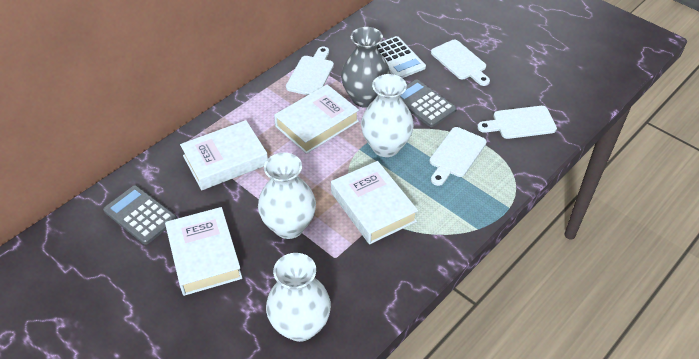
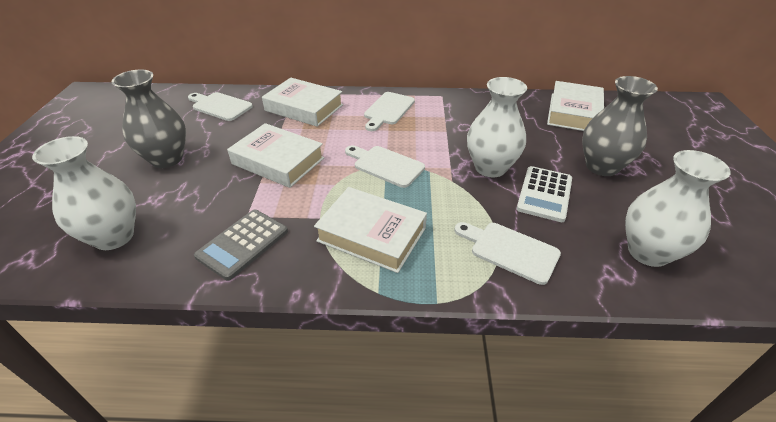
grey calculator: [103,185,177,245] [400,79,457,127] = 2 -> [194,210,288,280] = 1
grey vase: [341,27,390,108] = 1 -> [111,69,186,168] [582,76,658,176] = 2

